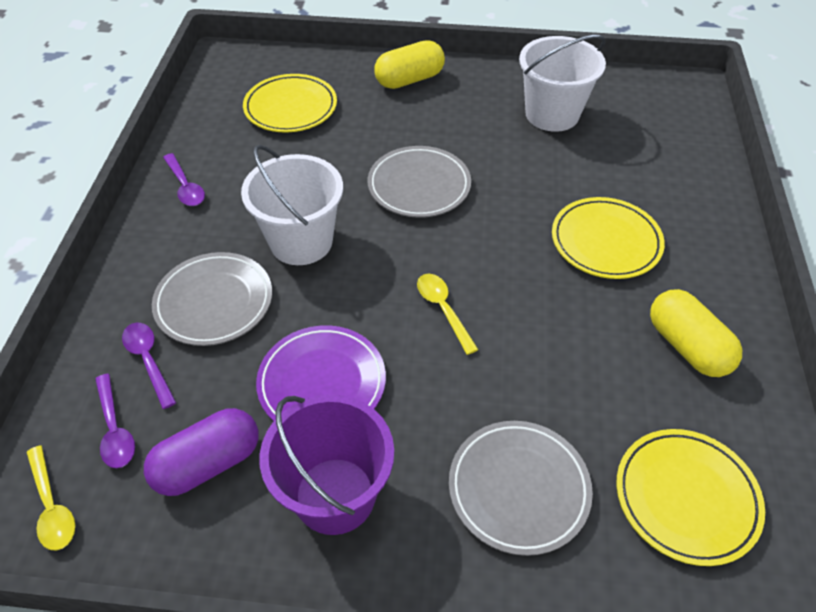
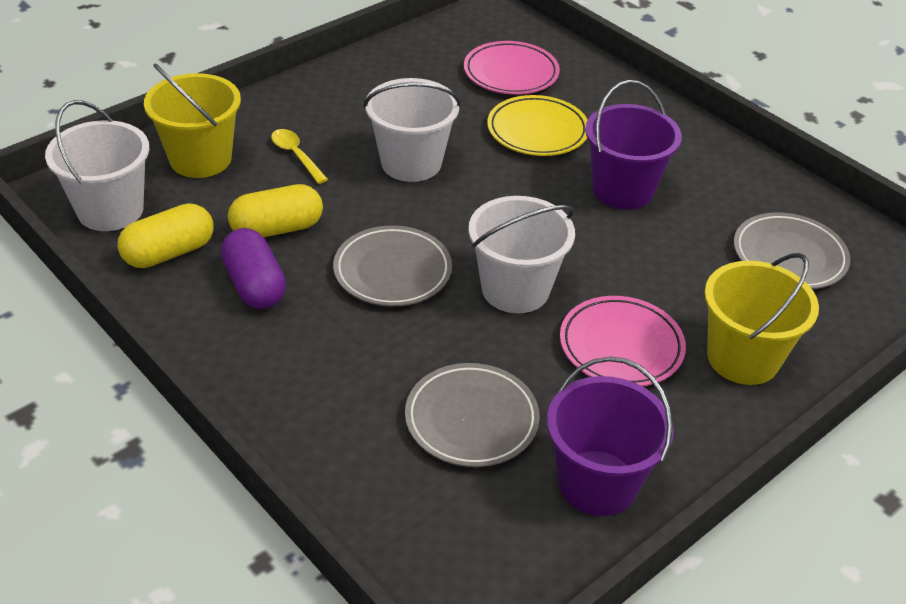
pink plate: none = 0 -> [464,41,560,95] [560,296,686,386] = 2
purple bucket: [259,394,394,535] = 1 -> [547,356,674,516] [585,80,682,210] = 2
purple plate: [256,325,386,421] = 1 -> none = 0
purple spoon: [95,374,135,468] [122,322,176,409] [163,153,205,206] = 3 -> none = 0
white bucket: [241,145,343,265] [519,35,606,132] = 2 -> [45,100,149,231] [363,78,461,182] [469,196,575,313] = 3
yellow bucket: none = 0 -> [144,64,241,178] [704,253,819,385] = 2
yellow plate: [243,74,337,132] [552,197,665,279] [616,429,765,566] = 3 -> [487,95,588,156] = 1
yellow spoon: [26,445,75,551] [417,274,479,355] = 2 -> [271,129,328,184] = 1

